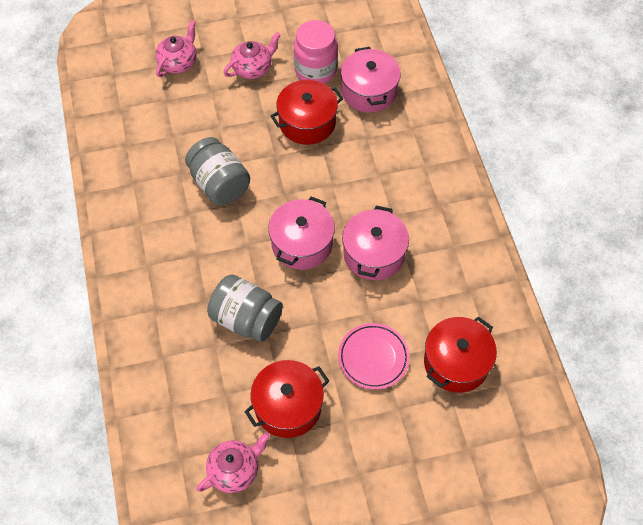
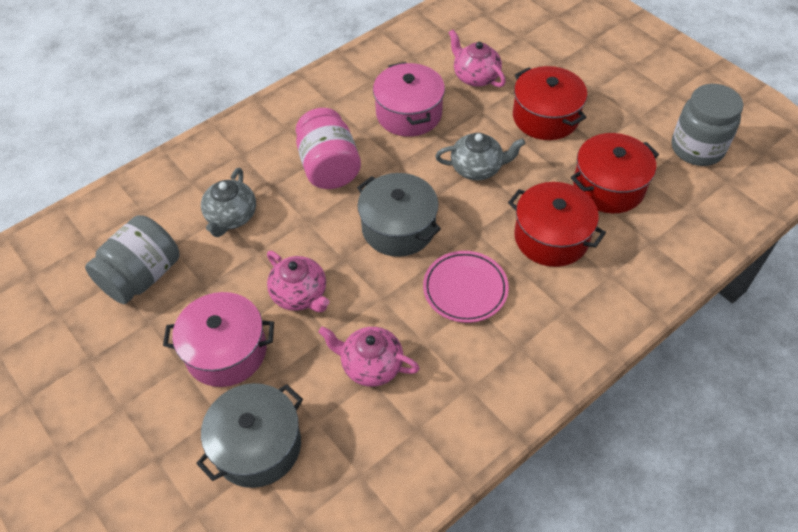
grey pot: none = 0 -> [196,383,303,488] [357,173,441,257] = 2
grey teapot: none = 0 -> [201,168,256,237] [435,133,525,180] = 2
pink pot: [268,196,335,270] [340,47,401,113] [342,205,409,280] = 3 -> [163,292,274,387] [373,62,445,137] = 2

